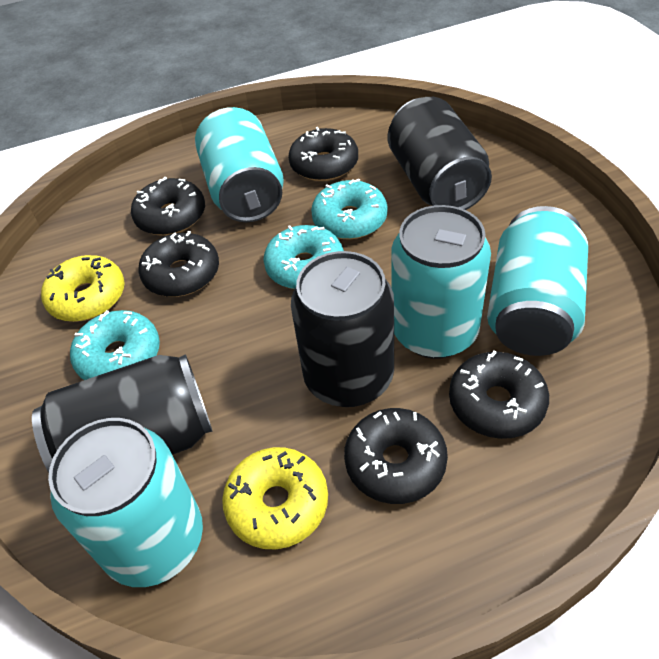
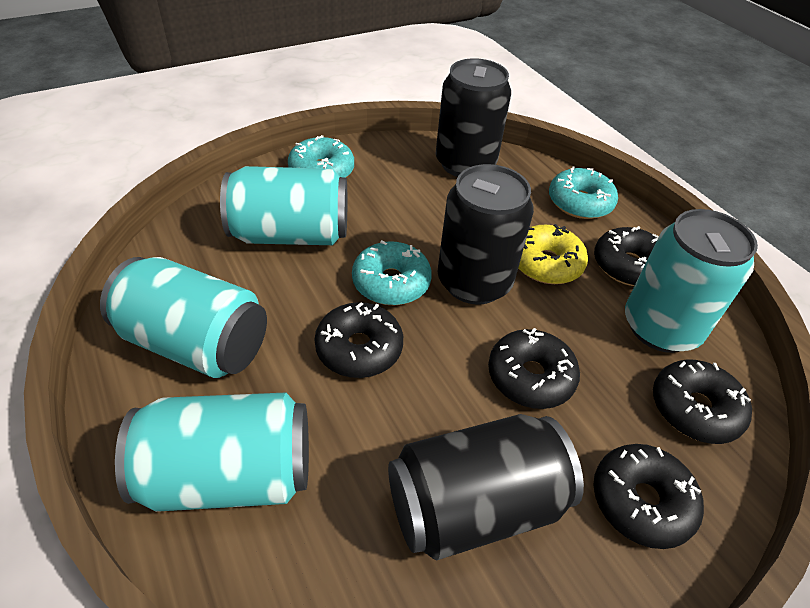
yellow donut: [41,255,125,322] [222,447,328,549] = 2 -> [518,224,588,284] = 1

